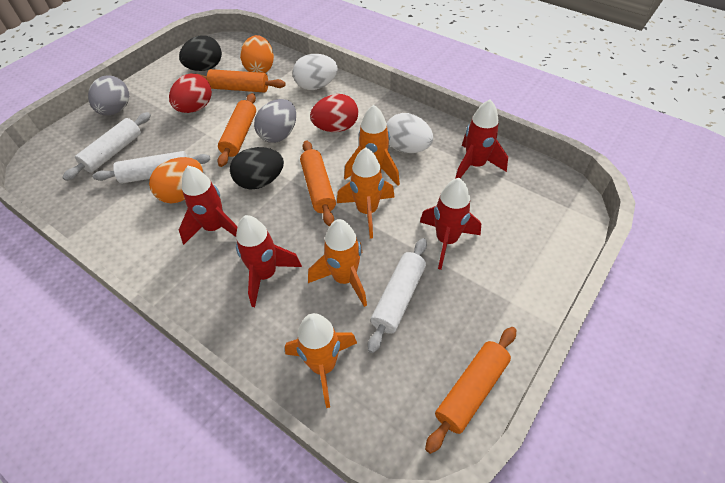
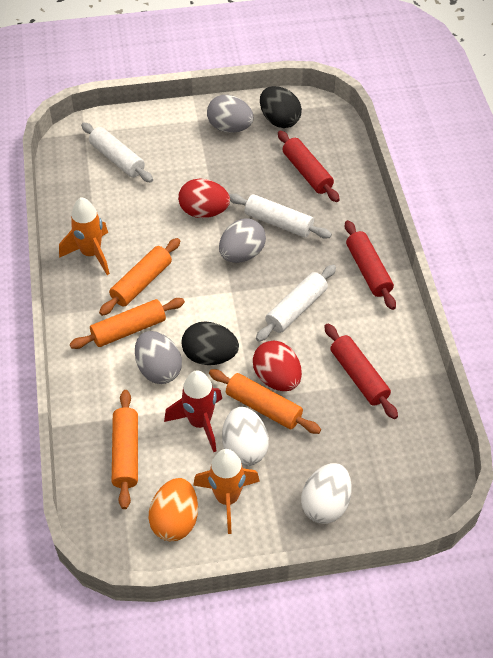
grey egg: [88,75,129,116] [254,99,296,143] = 2 -> [135,331,182,384] [207,95,254,133] [219,219,266,263] = 3
orange egg: [149,157,203,203] [240,35,274,73] = 2 -> [149,478,198,541] = 1
orange rocket: [285,313,357,408] [308,219,367,307] [337,147,395,239] [344,105,400,186] = 4 -> [59,197,110,275] [193,449,260,534] = 2
red rocket: [179,166,238,245] [236,215,302,307] [420,178,481,270] [455,99,508,179] = 4 -> [164,370,222,452] = 1
red rolling pin: none = 0 -> [278,130,340,202] [324,324,398,419] [345,220,396,310] = 3

